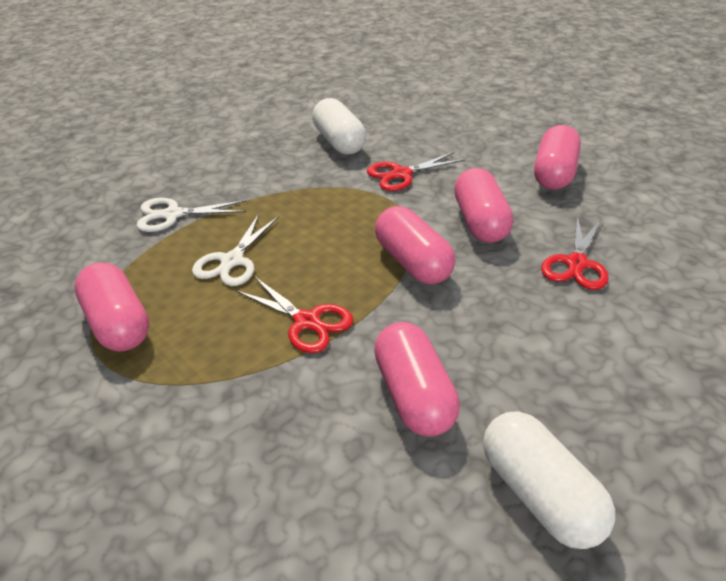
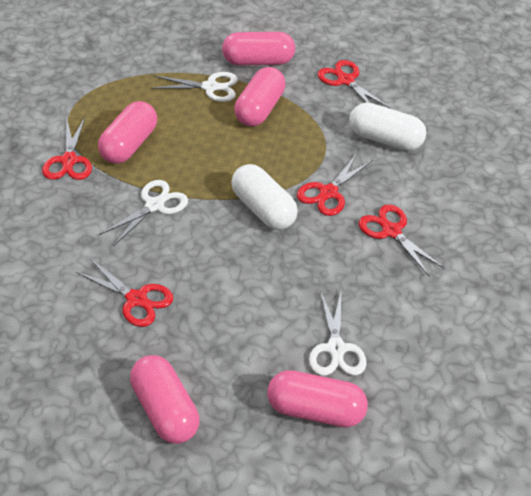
red scissors: [236,276,353,353] [367,152,465,191] [541,215,609,290] = 3 -> [42,117,92,180] [76,259,173,327] [297,153,372,216] [318,60,390,108] [359,204,444,276] = 5
white scissors: [137,198,246,232] [192,214,279,286] = 2 -> [99,180,188,246] [151,72,238,102] [309,290,367,376] = 3

